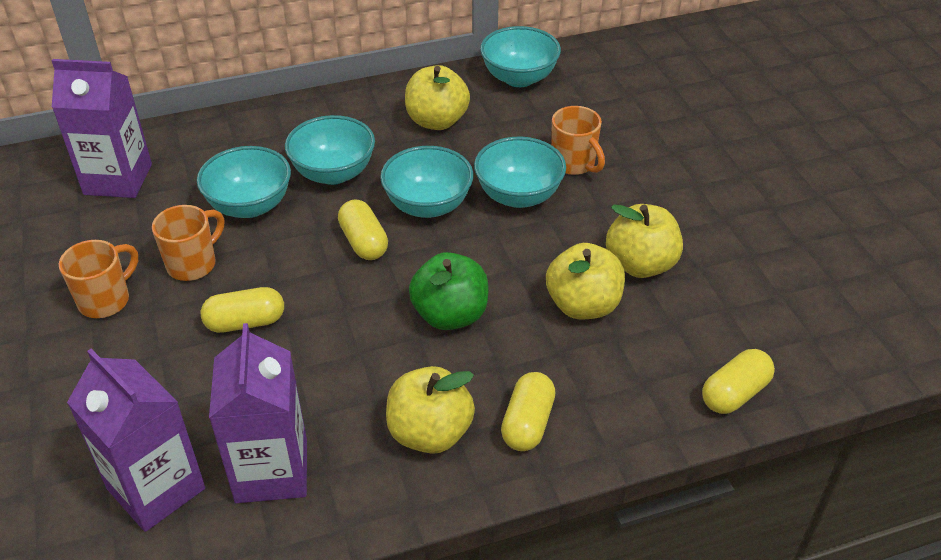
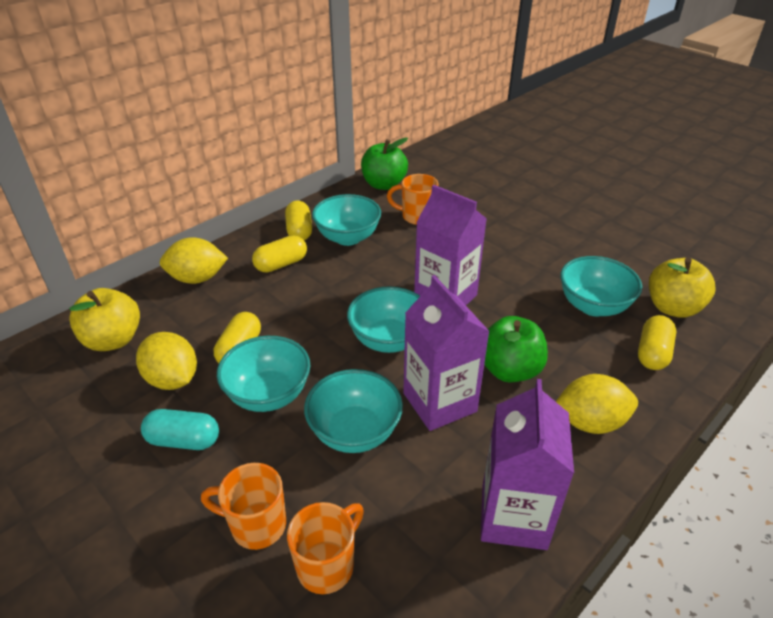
green apple: [409,252,488,330] = 1 -> [361,137,408,190] [484,316,548,382] = 2
turquoise capsule: none = 0 -> [141,409,219,450] = 1
yellow apple: [386,366,475,454] [405,65,470,130] [546,243,625,319] [606,204,683,278] = 4 -> [69,288,140,351] [649,258,716,318] = 2
yellow lemon: none = 0 -> [136,332,197,390] [160,237,228,284] [556,374,638,434] = 3

